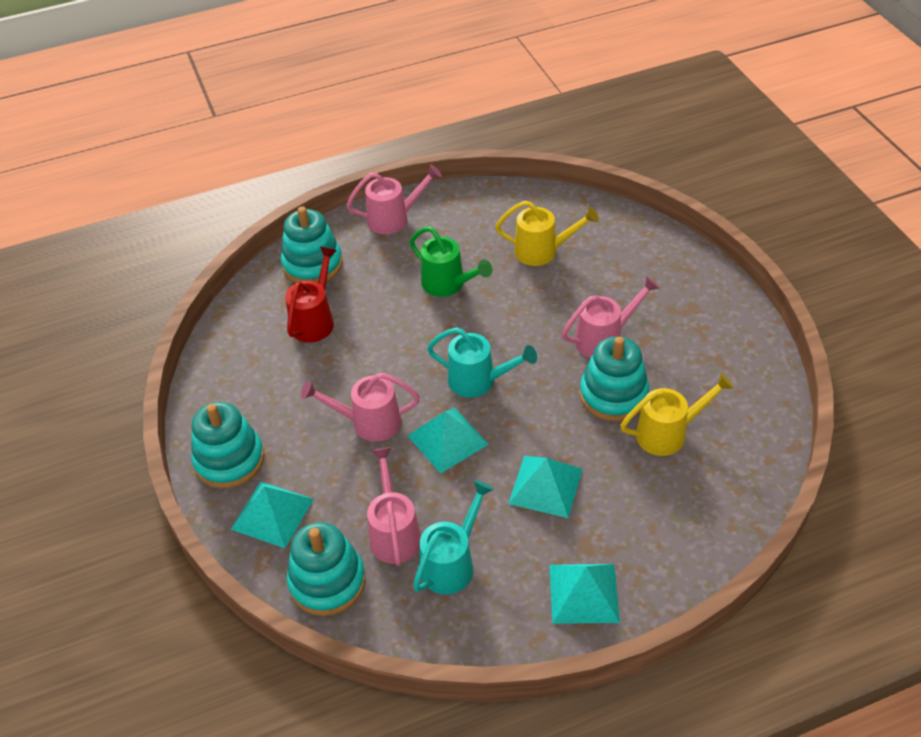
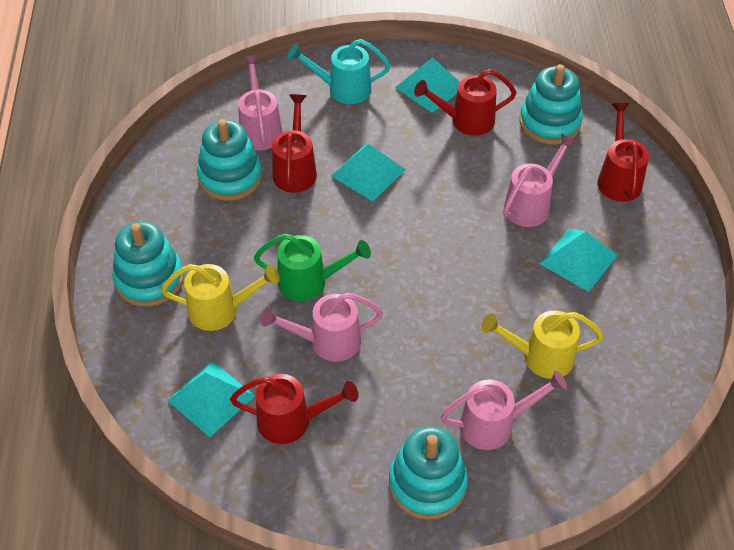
red watering can: [285,246,337,343] = 1 -> [230,374,358,444] [272,94,317,193] [414,69,517,136] [597,103,649,202] = 4
turquoise watering can: [413,480,494,594] [427,327,537,397] = 2 -> [288,39,390,104] = 1

